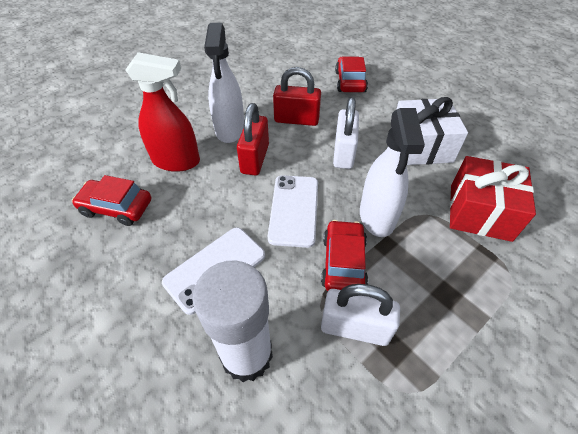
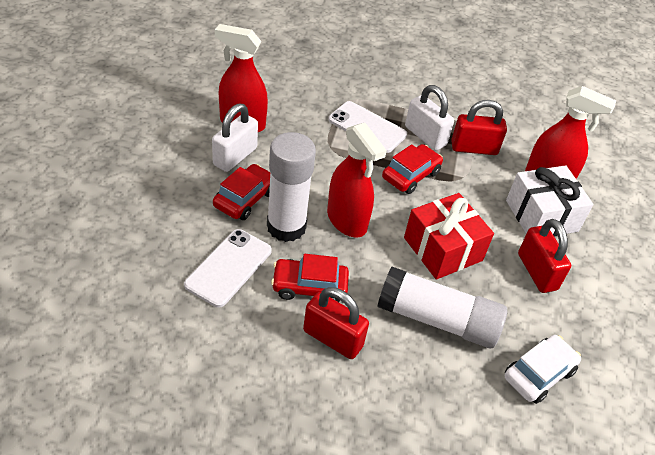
red padlock: [237,103,269,176] [273,67,321,126] = 2 -> [303,287,369,359] [451,100,507,155] [518,219,571,293] = 3
red spray bottle: [125,52,200,172] = 1 -> [215,24,268,132] [327,123,387,237] [525,86,616,179] = 3
white car: none = 0 -> [505,335,581,404] = 1
white glue stick: [192,260,273,382] = 1 -> [267,132,316,242] [377,267,507,348] = 2
white spray bottle: [204,23,244,143] [360,108,425,237] = 2 -> none = 0

